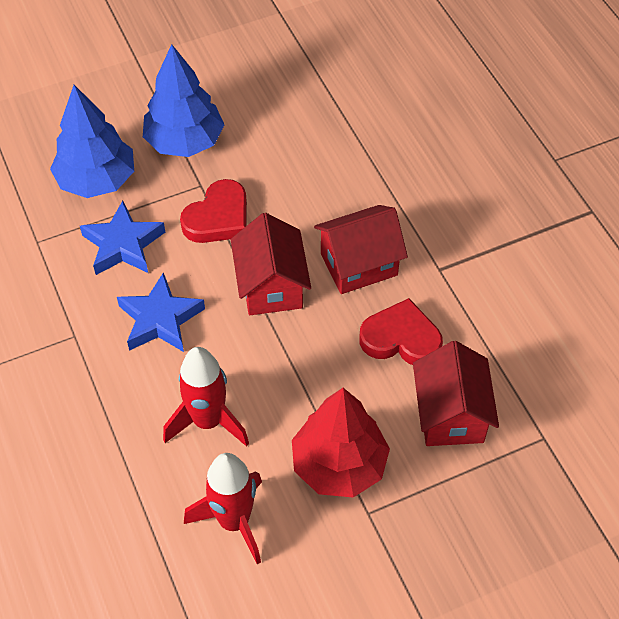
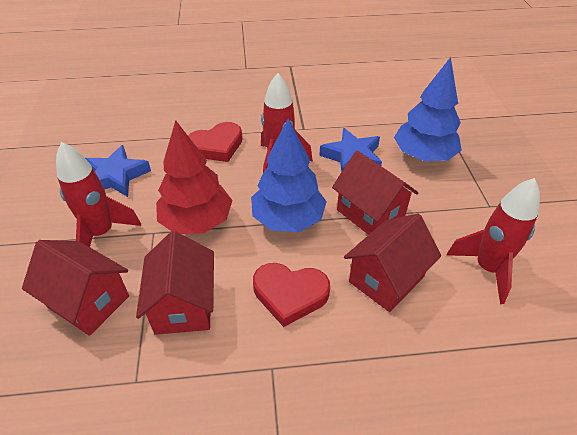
red house: [231,213,311,315] [314,205,408,294] [413,341,499,446] = 3 -> [22,240,129,336] [136,231,214,335] [332,151,418,235] [344,214,441,312] = 4
red rocket: [163,347,249,447] [184,453,262,564] = 2 -> [56,142,141,247] [261,73,313,172] [447,178,540,304] = 3

